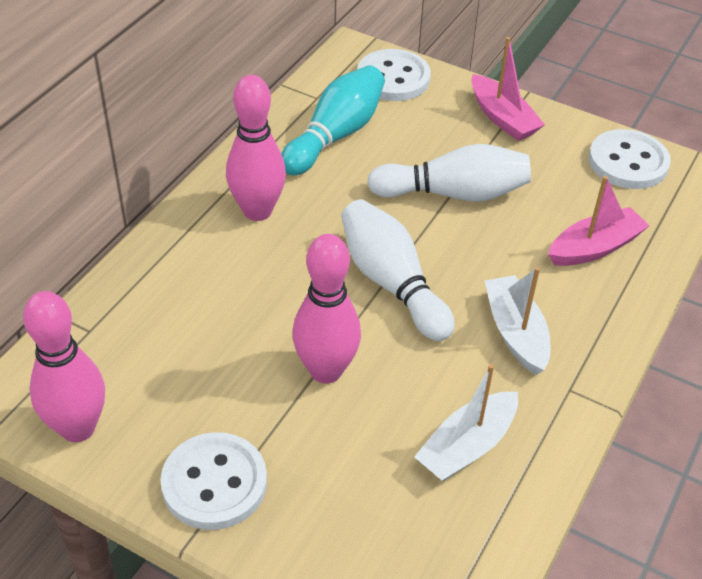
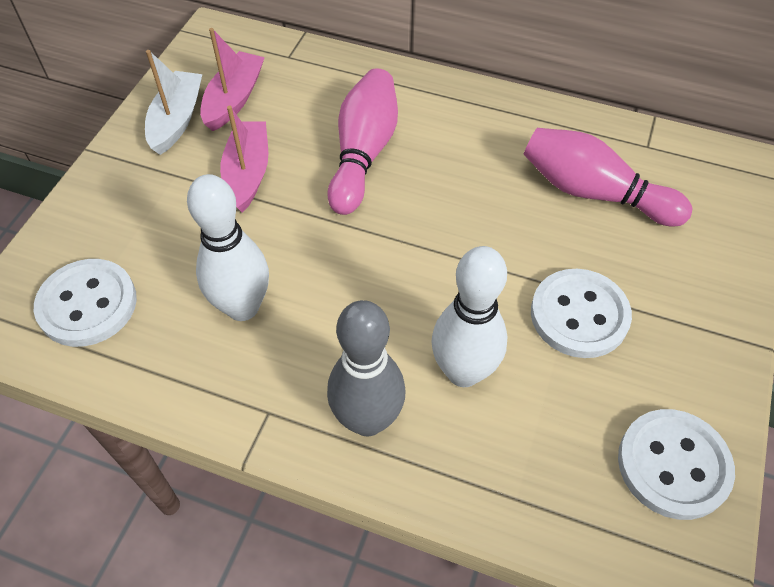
grey bowling pin: none = 0 -> [327,300,405,436] = 1
pink bowling pin: [23,291,105,442] [226,75,286,221] [292,234,361,384] = 3 -> [327,68,398,215] [523,128,692,226] = 2
turquoise bowling pin: [281,65,385,176] = 1 -> none = 0
white boat: [414,364,518,481] [485,267,550,375] = 2 -> [145,50,202,155] = 1

